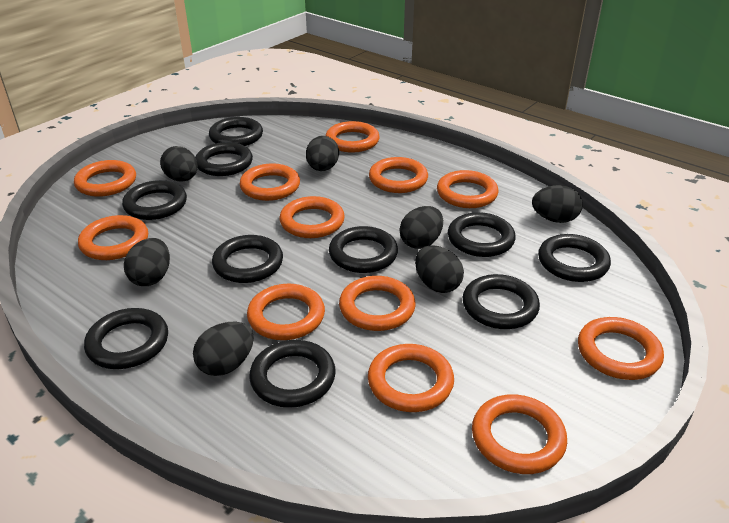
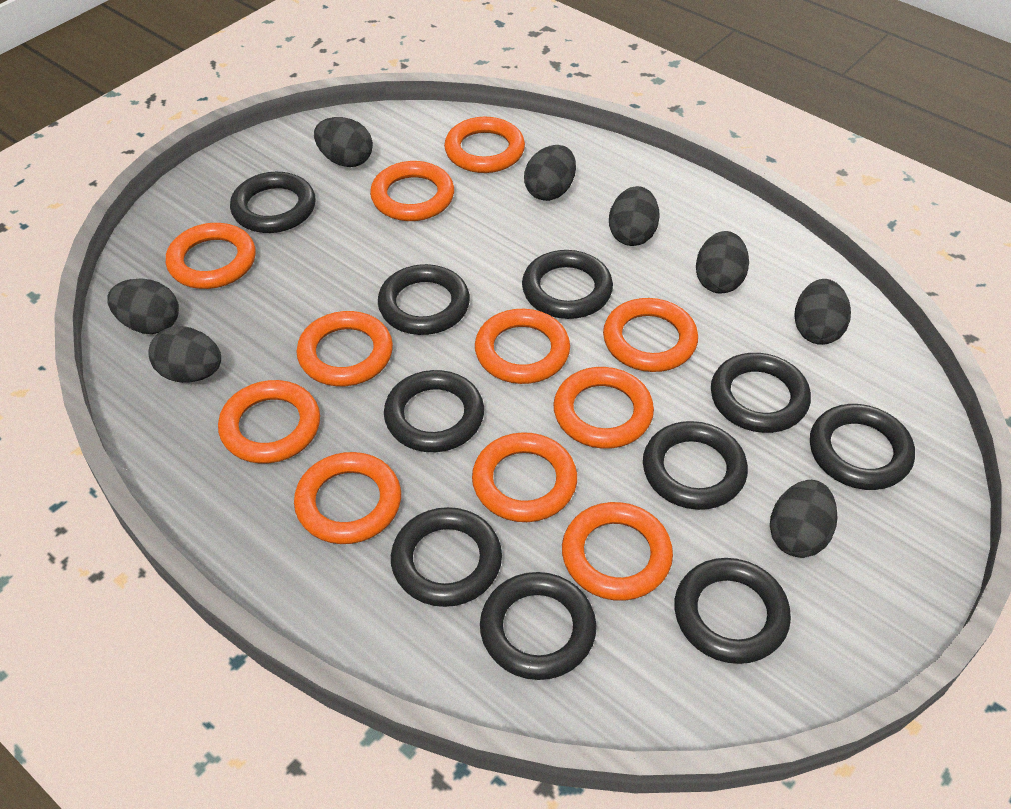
black egg: [124,238,170,286] [160,146,198,182] [193,322,254,376] [306,136,339,171] [400,206,443,249] [415,245,464,293] [532,185,583,223] = 7 -> [107,278,179,334] [149,326,221,383] [314,117,373,167] [524,145,576,201] [609,186,660,246] [696,231,749,294] [770,480,838,558] [794,279,851,345] = 8
orange ring: [74,160,136,197] [78,215,148,260] [240,164,300,201] [247,284,325,340] [280,196,345,238] [326,121,380,153] [339,276,416,331] [368,344,454,412] [369,157,428,193] [437,170,499,208] [472,394,567,474] [578,317,664,380] = 12 -> [166,223,256,289] [218,380,320,464] [294,452,401,544] [296,311,393,386] [370,161,454,221] [444,117,525,173] [472,432,577,522] [475,309,570,384] [553,367,654,449] [562,502,673,601] [603,298,698,372] = 11

